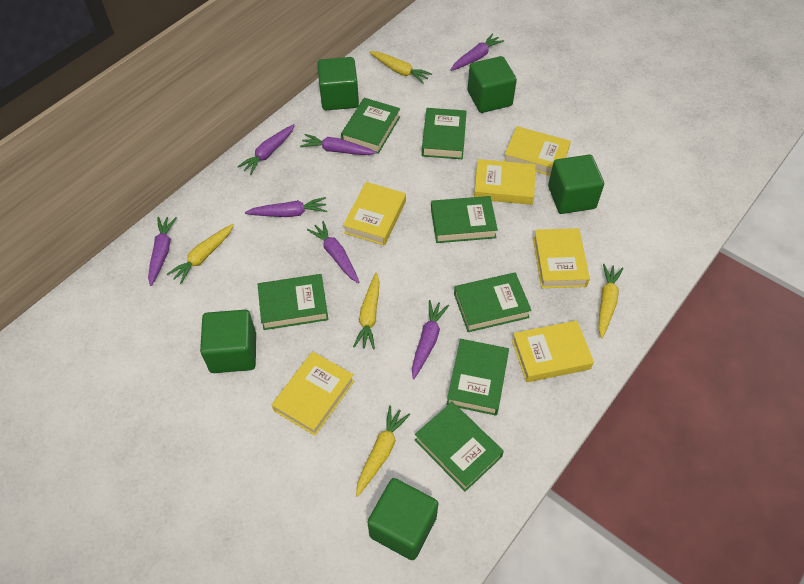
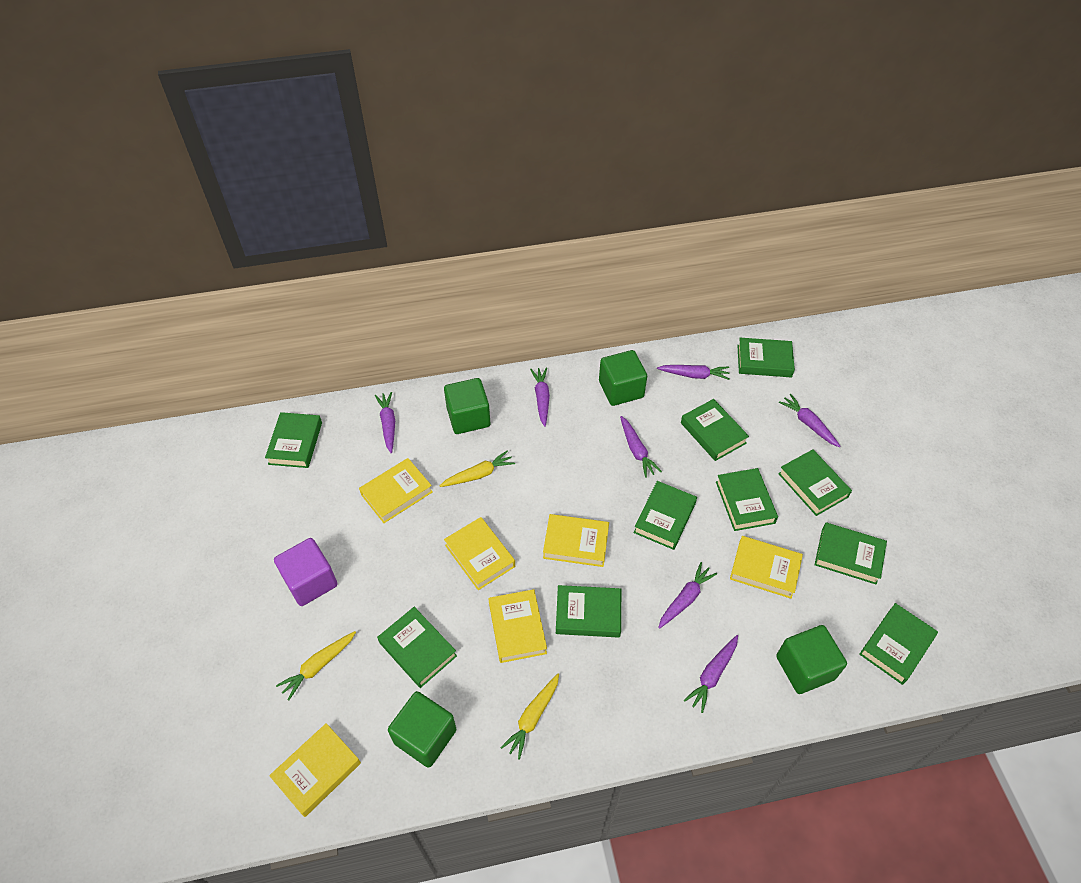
green book: [257,274,329,330] [341,98,400,154] [415,402,504,492] [422,108,467,159] [431,196,498,243] [446,339,509,416] [454,272,532,332] = 7 -> [265,412,322,468] [377,607,457,688] [556,585,621,638] [633,481,697,550] [681,399,749,461] [716,468,778,531] [737,338,795,377] [778,449,852,516] [815,522,887,585] [859,603,938,685] = 10
green cube: [200,310,256,373] [317,57,359,110] [367,478,438,560] [467,56,517,113] [548,155,604,214] = 5 -> [388,691,456,768] [444,378,490,434] [599,350,647,406] [776,625,847,694] = 4
purple cube: none = 0 -> [274,538,338,606] = 1
yellow carrot: [167,224,234,284] [353,273,380,349] [356,406,410,497] [369,51,432,84] [598,264,623,338] = 5 -> [276,631,356,700] [440,450,515,487] [500,674,559,760] = 3

